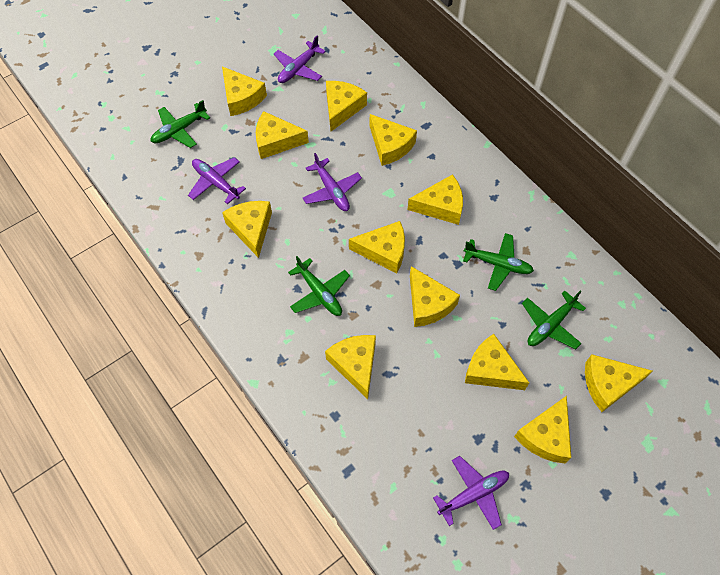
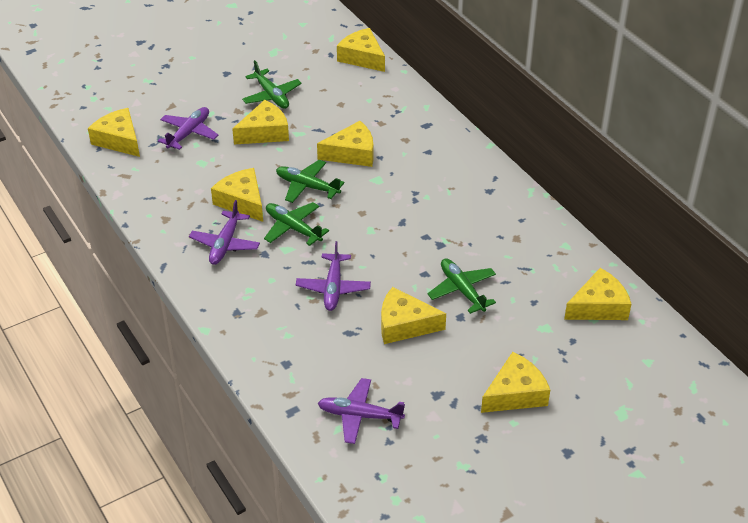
yellow cheese: [222,66,267,116] [222,201,272,258] [256,111,309,159] [325,335,376,399] [326,81,367,131] [349,221,405,273] [369,114,417,166] [407,174,463,225] [410,266,460,327] [465,334,529,390] [514,396,571,463] [585,354,652,412] = 12 -> [88,108,140,157] [211,168,263,222] [232,100,289,145] [317,121,373,167] [337,28,385,72] [381,287,446,344] [481,352,550,413] [564,268,631,320] = 8

